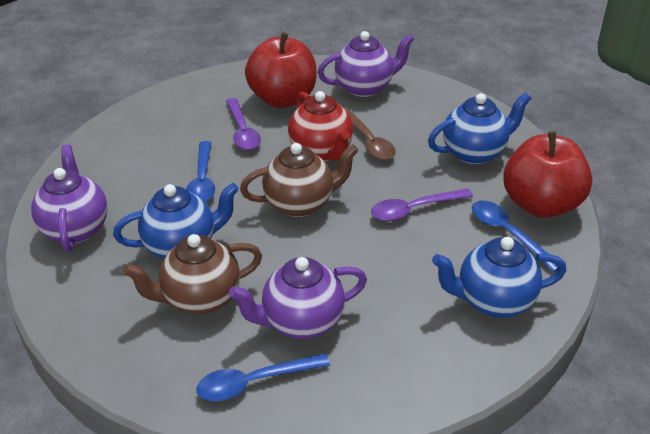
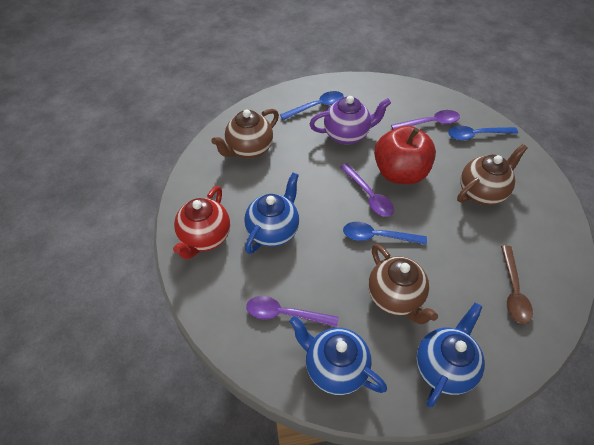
brown teapot: [123,234,262,314] [240,143,359,217] = 2 -> [211,109,279,159] [368,244,438,324] [457,144,527,205] = 3
purple spoon: [226,98,261,150] [371,188,473,221] = 2 -> [246,296,338,327] [340,163,394,217] [391,110,460,130] = 3
purple teapot: [31,145,108,252] [229,257,367,339] [317,31,414,97] = 3 -> [309,96,391,145] = 1
red apple: [245,32,317,108] [503,131,592,218] = 2 -> [374,125,436,184] = 1

